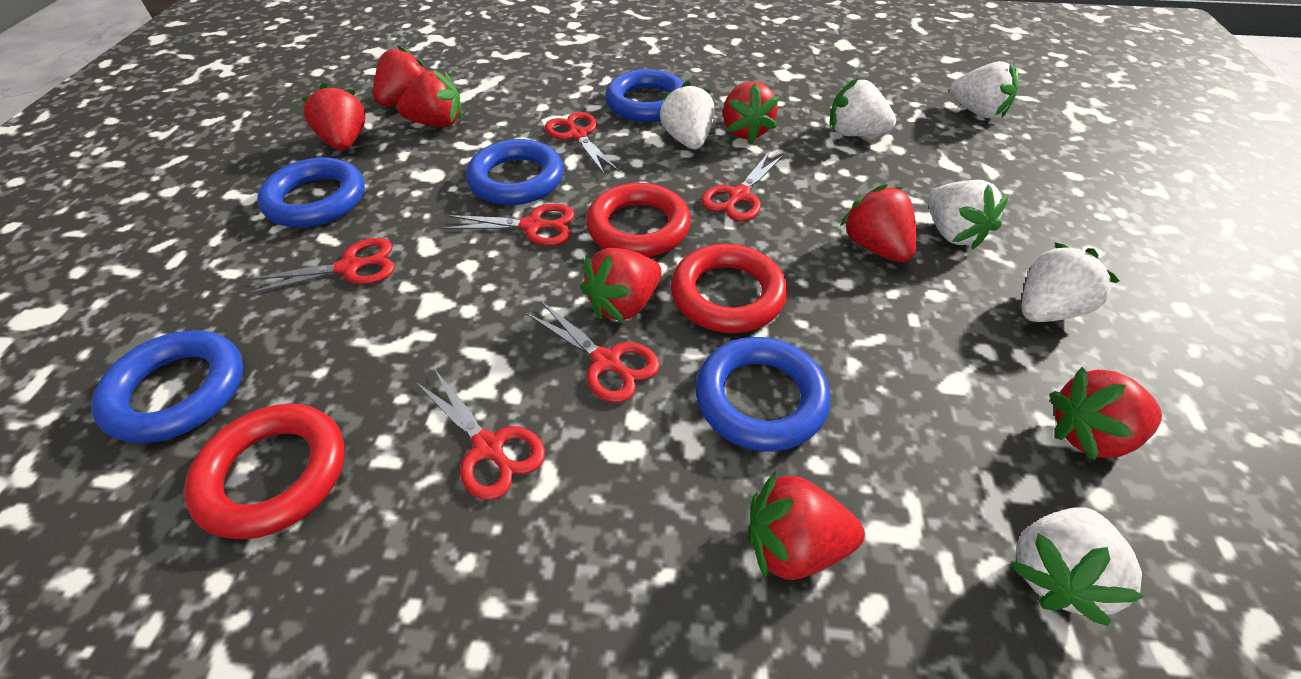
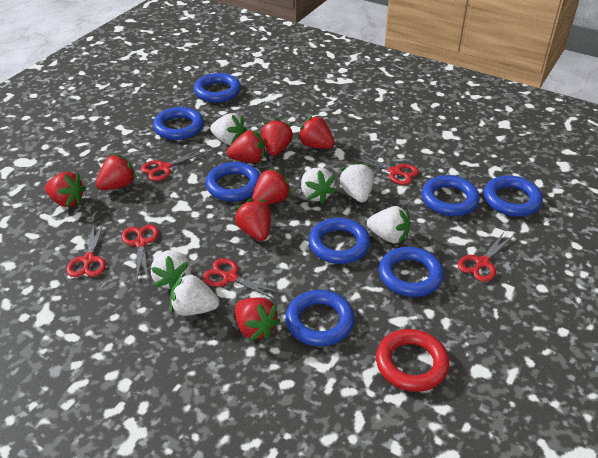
blue ring: [91,330,243,443] [257,157,365,228] [466,139,564,205] [605,69,684,122] [696,337,830,452] = 5 -> [153,107,204,140] [194,73,241,103] [205,162,260,201] [285,290,355,347] [309,218,370,264] [379,247,444,297] [422,175,480,216] [484,175,543,217] = 8
red ring: [184,404,345,539] [586,183,691,257] [671,244,787,333] = 3 -> [376,329,450,392] = 1

